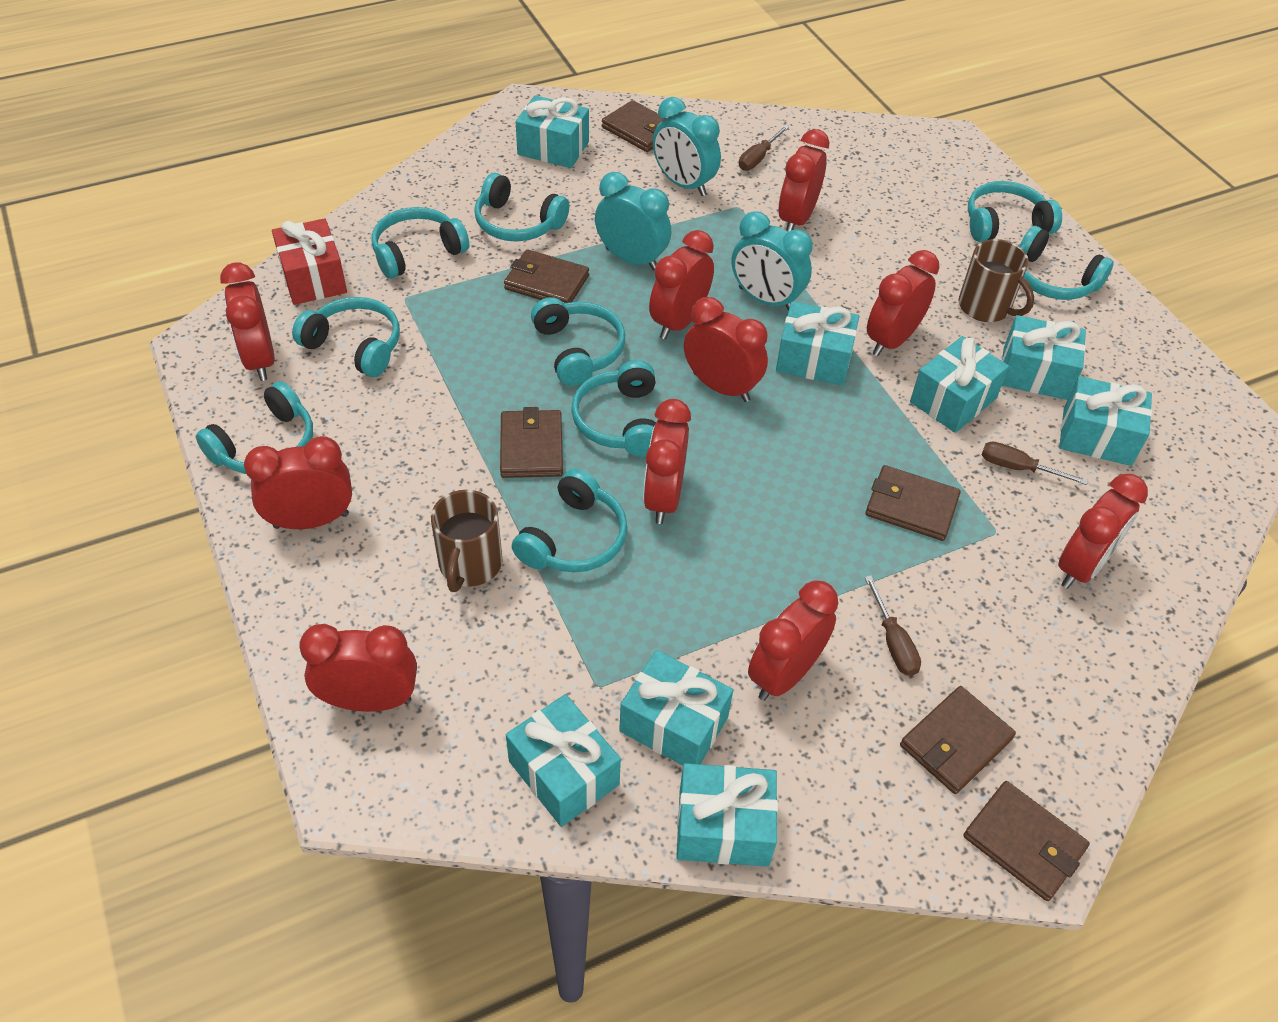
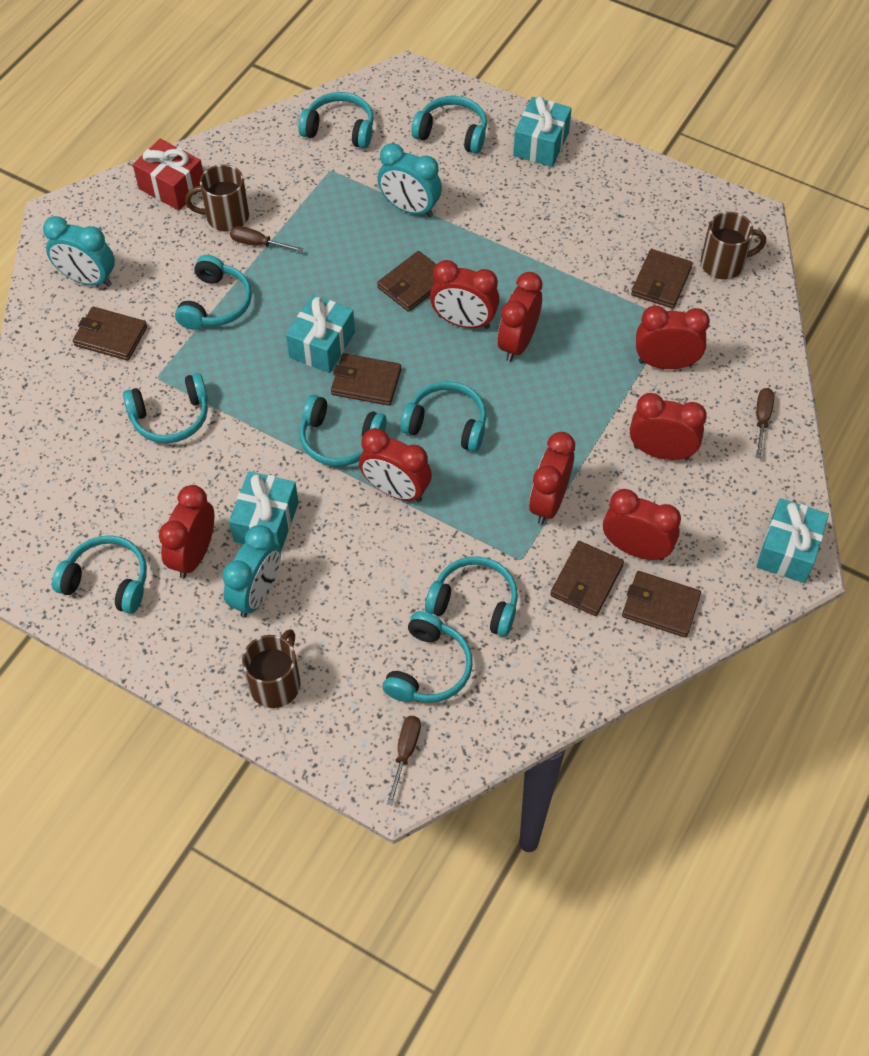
brown mug: [431,490,502,592] [958,239,1034,322] = 2 -> [185,164,249,231] [242,629,301,708] [701,212,766,279] = 3
red clock: [220,263,275,381] [244,436,352,529] [299,624,417,712] [643,399,691,524] [649,230,714,339] [684,297,768,402] [748,580,838,701] [778,129,829,232] [867,250,940,356] [1058,474,1148,589] = 10 -> [159,485,214,579] [359,428,432,502] [430,260,499,329] [498,272,542,362] [529,432,575,525] [603,489,681,560] [630,393,707,460] [636,306,710,369] = 8
turquoise gift: [506,694,621,827] [516,95,589,168] [619,650,733,765] [676,763,778,867] [776,302,859,385] [910,336,1009,433] [1002,315,1086,400] [1059,376,1152,466] = 8 -> [229,471,299,550] [286,295,355,373] [513,96,572,167] [756,498,829,583] = 4

